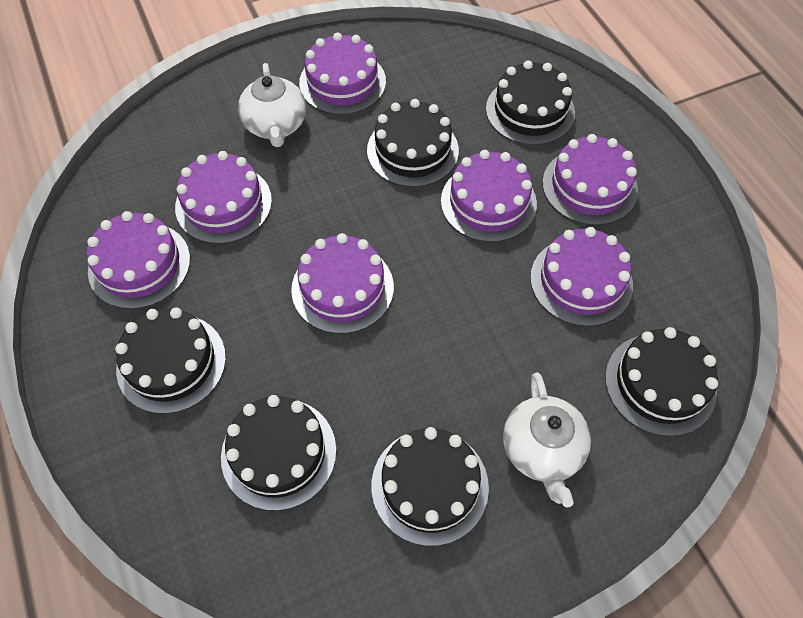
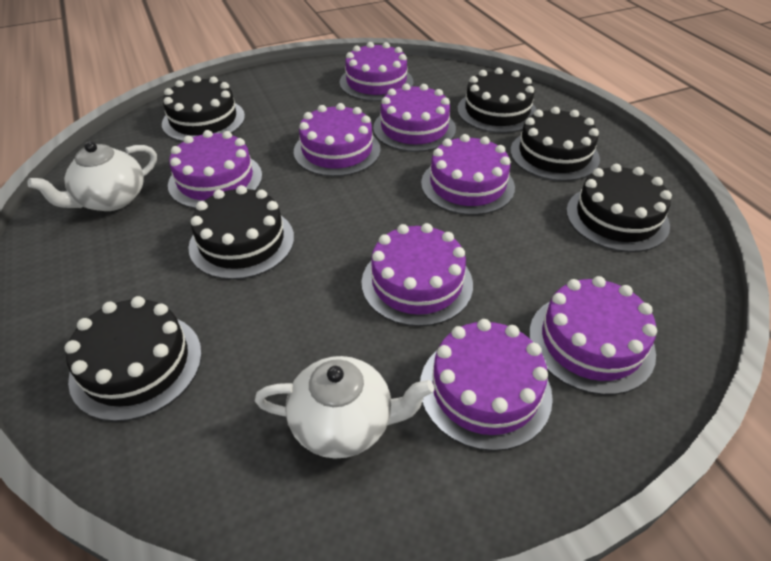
purple cake: [87,211,190,309] [175,151,272,244] [291,233,394,334] [299,32,386,115] [441,150,537,242] [530,227,633,327] [542,134,638,225] = 7 -> [168,130,262,209] [294,103,381,177] [339,42,413,101] [361,223,473,327] [373,84,456,152] [420,319,553,451] [421,134,515,215] [529,276,657,395] = 8

